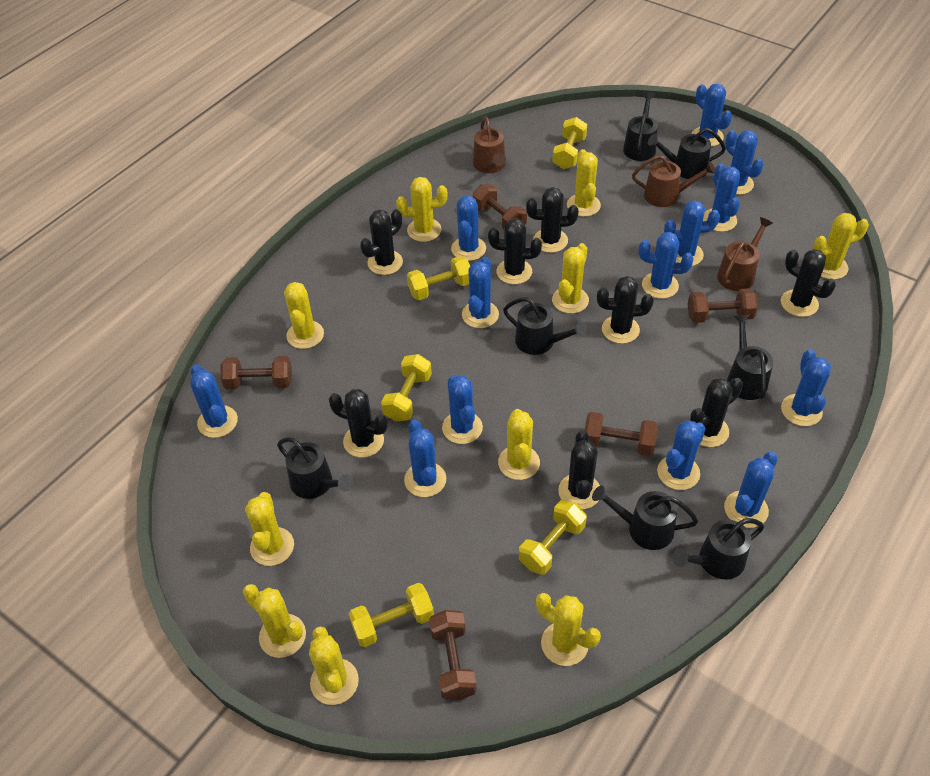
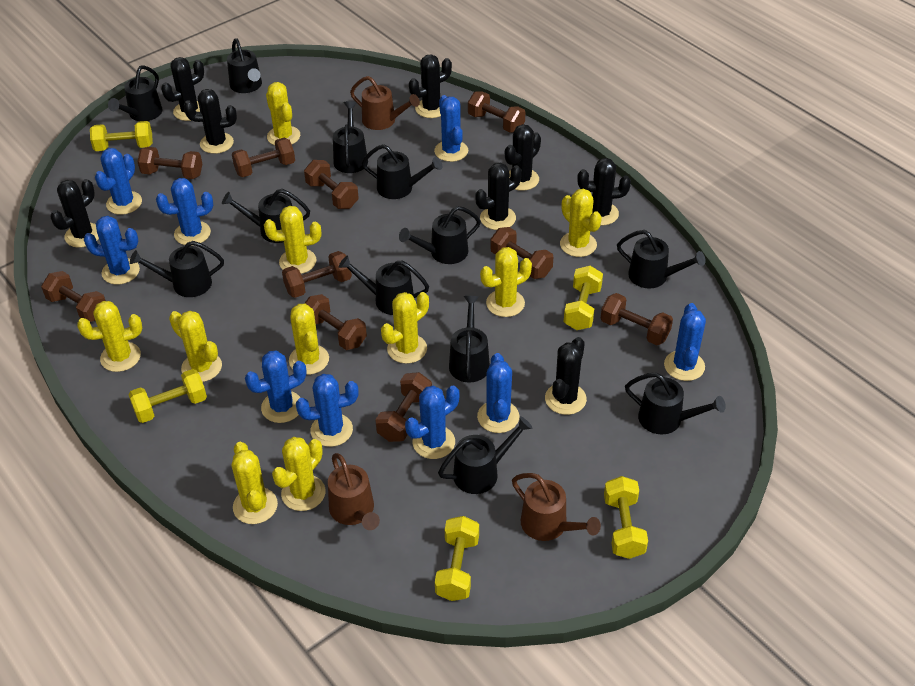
black watering can: [277,437,353,499] [503,297,587,355] [592,486,698,550] [623,92,658,161] [648,128,726,179] [672,518,764,580] [727,315,773,400] = 7 -> [108,65,162,121] [130,241,224,297] [222,189,310,243] [227,38,262,93] [333,101,368,173] [339,255,429,315] [362,144,442,199] [399,206,481,264] [438,416,532,494] [449,296,490,383] [617,230,705,289] [625,372,726,435] = 12
blue cactus: [190,364,238,438] [404,420,446,497] [442,376,483,444] [451,195,486,261] [462,257,499,328] [639,232,693,299] [657,420,706,490] [664,200,720,266] [692,84,732,147] [703,163,740,232] [724,452,778,528] [725,130,764,195] [781,350,831,426] = 13 -> [84,216,140,285] [95,148,142,215] [156,178,213,246] [245,351,306,423] [296,374,359,447] [405,386,459,459] [434,95,468,162] [477,353,519,433] [664,303,706,381] = 9
brown dumbbell: [220,356,292,390] [429,610,477,700] [473,184,527,230] [585,412,658,456] [688,288,758,323] = 5 -> [41,271,106,322] [137,147,202,179] [232,138,295,177] [282,251,352,298] [304,160,359,209] [304,294,367,350] [375,372,432,442] [468,91,525,133] [490,227,553,279] [601,293,673,345] = 10

